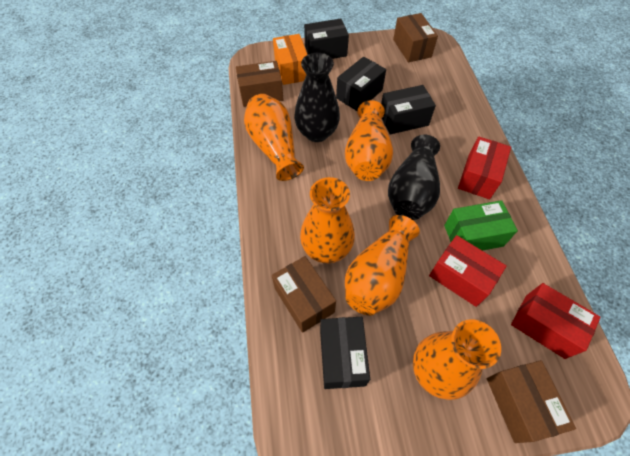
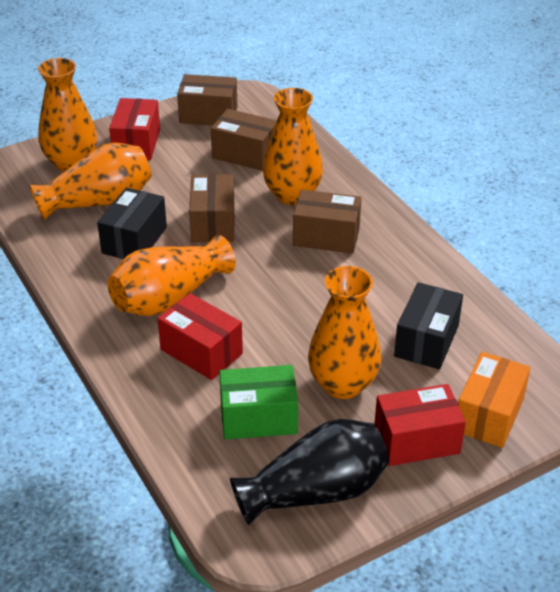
black box: [304,18,349,59] [320,317,370,389] [336,57,386,111] [381,85,436,134] = 4 -> [97,188,167,259] [394,282,463,369] = 2
black vase: [294,53,340,142] [388,134,440,220] = 2 -> [230,419,390,525] = 1

